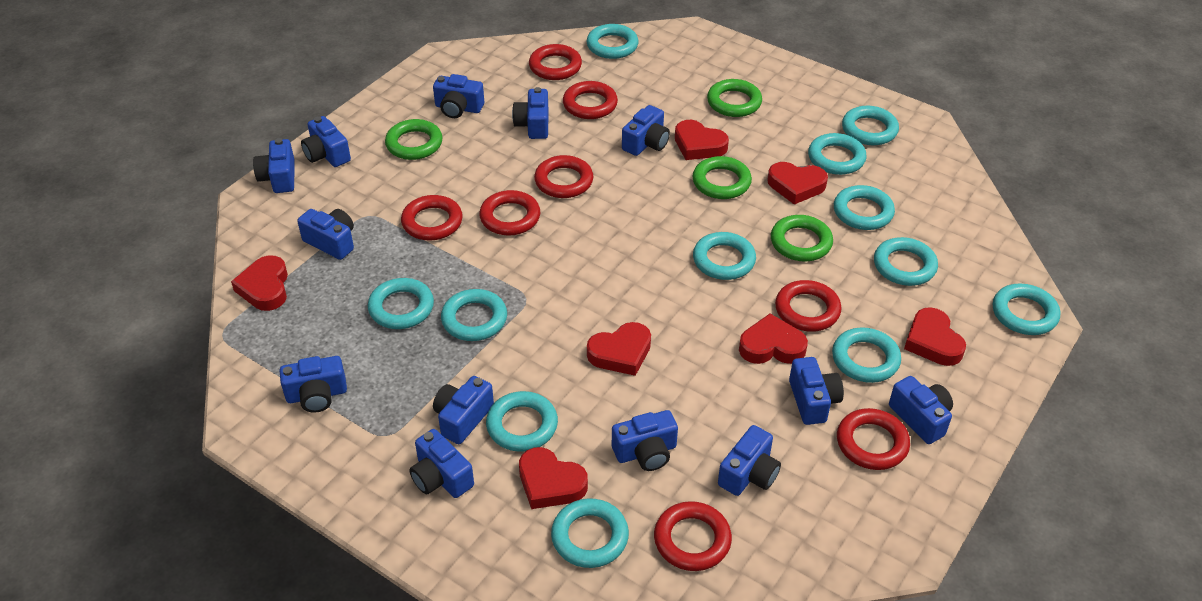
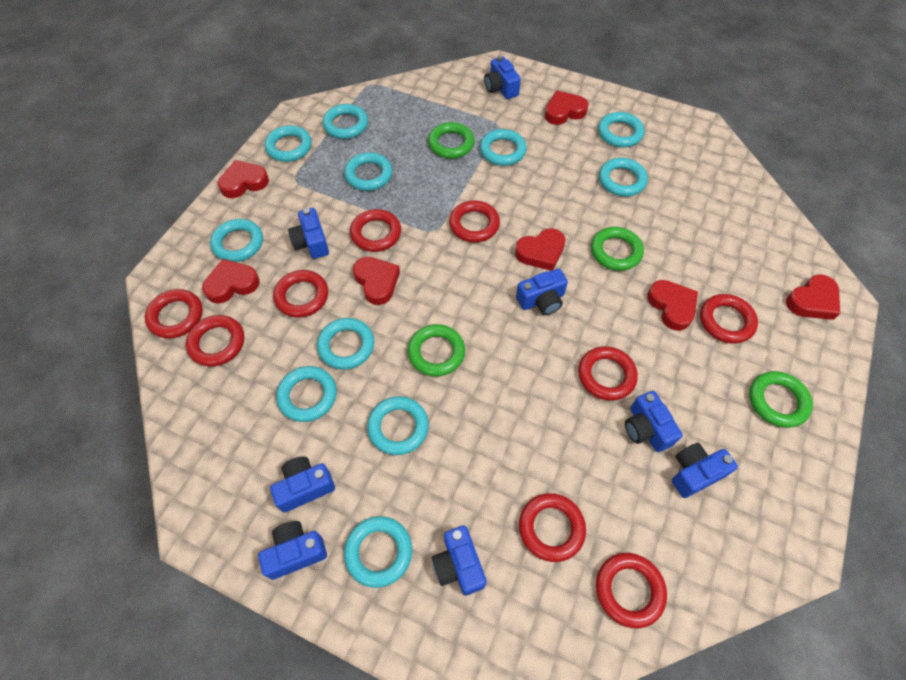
blue camera: [253,138,295,193] [280,356,347,413] [297,209,354,260] [301,116,351,167] [409,429,474,498] [433,74,484,118] [433,376,494,444] [512,87,548,139] [612,410,678,471] [622,105,670,156] [718,425,781,496] [789,357,844,425] [889,376,953,444] = 13 -> [258,521,327,580] [270,456,335,513] [288,208,329,259] [432,525,487,596] [484,56,521,99] [516,269,568,315] [625,391,683,452] [672,443,738,498] = 8
red ring: [401,195,463,241] [479,190,540,236] [529,44,582,80] [534,155,593,198] [563,81,618,119] [654,501,732,571] [775,280,841,332] [837,408,910,470] = 8 -> [145,289,203,338] [186,315,244,367] [273,270,328,318] [350,209,401,252] [449,200,500,243] [519,493,586,562] [578,346,638,401] [596,553,667,628] [700,294,758,344] = 9
turquoise ring: [368,278,434,329] [441,289,507,341] [486,391,558,452] [551,498,629,568] [587,24,638,59] [693,232,756,280] [808,133,867,175] [832,327,901,383] [834,185,895,230] [842,106,899,145] [874,237,938,286] [993,284,1060,335] = 12 -> [210,219,263,262] [265,125,312,162] [276,366,337,422] [317,318,374,370] [322,104,368,139] [344,152,392,191] [344,516,412,588] [367,396,429,455] [480,129,527,166] [598,112,644,148] [599,158,648,197] = 11

